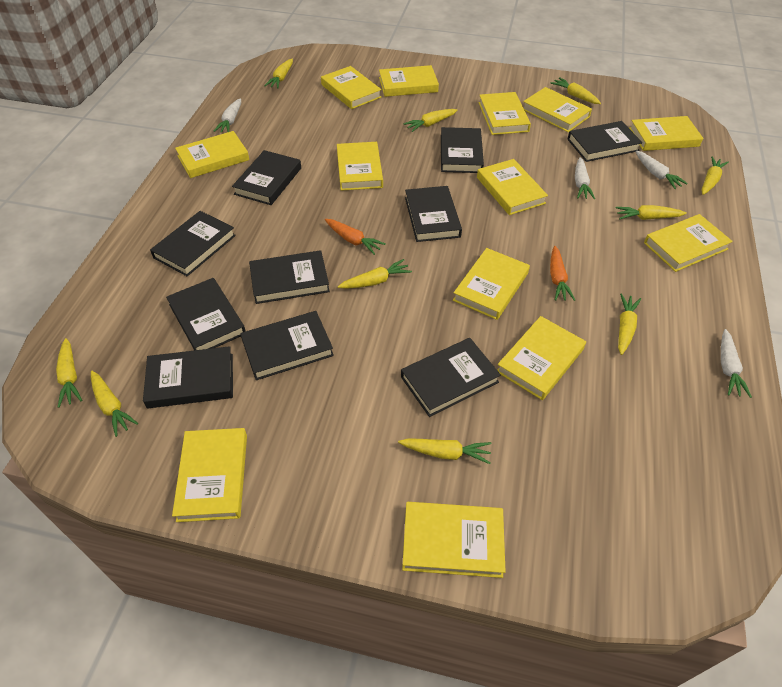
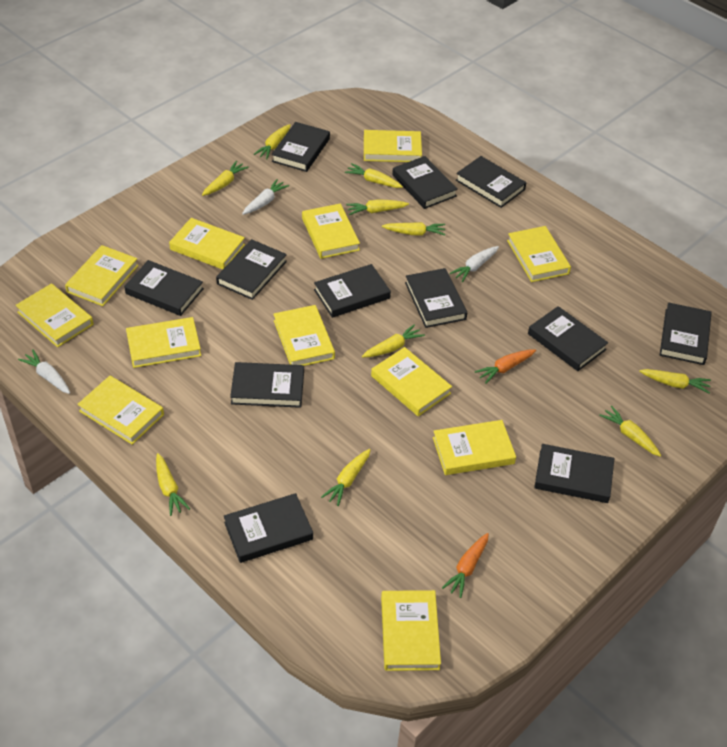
black book: [143,346,233,408] [150,211,236,276] [166,278,246,350] [232,150,301,205] [240,311,334,380] [249,250,330,304] [401,338,501,417] [405,186,462,242] [441,127,484,173] [567,121,642,162] = 10 -> [124,260,204,316] [216,239,287,300] [224,493,313,563] [230,362,304,408] [272,122,330,172] [314,264,391,318] [392,156,458,209] [405,268,467,328] [456,156,526,208] [528,306,608,371] [534,444,614,503] [660,302,712,365] = 12
white carrot: [214,98,241,133] [575,157,595,199] [635,151,688,189] [721,329,752,398] = 4 -> [18,349,70,394] [242,179,289,215] [450,246,499,282] = 3
yellow book: [172,428,247,522] [175,131,249,178] [321,66,382,109] [337,142,383,191] [379,65,439,97] [402,502,506,578] [453,248,530,320] [477,159,548,215] [479,92,531,135] [497,316,586,400] [523,87,592,132] [629,116,703,151] [644,214,733,272] = 13 -> [15,283,93,347] [65,245,138,306] [77,376,164,445] [126,317,201,368] [169,218,245,270] [273,305,335,366] [302,204,360,259] [364,130,422,162] [371,347,452,416] [381,590,441,671] [433,420,516,475] [507,226,571,282] = 12

